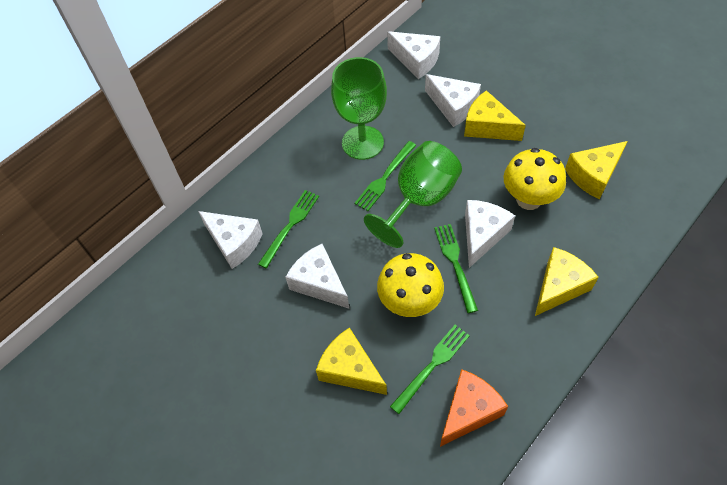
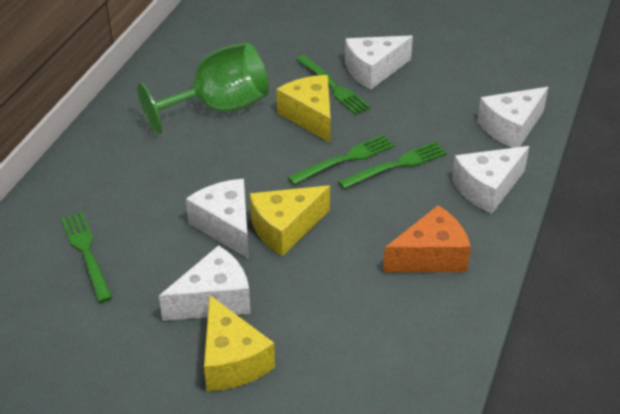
green goblet: [331,57,387,160] [364,141,462,248] = 2 -> [137,42,269,135] = 1
yellow cheese: [316,328,387,395] [464,90,526,141] [535,247,599,316] [565,141,628,199] = 4 -> [204,296,275,391] [250,185,330,256] [277,75,331,143] = 3
yellow mushroom: [377,253,444,317] [503,148,566,210] = 2 -> none = 0

